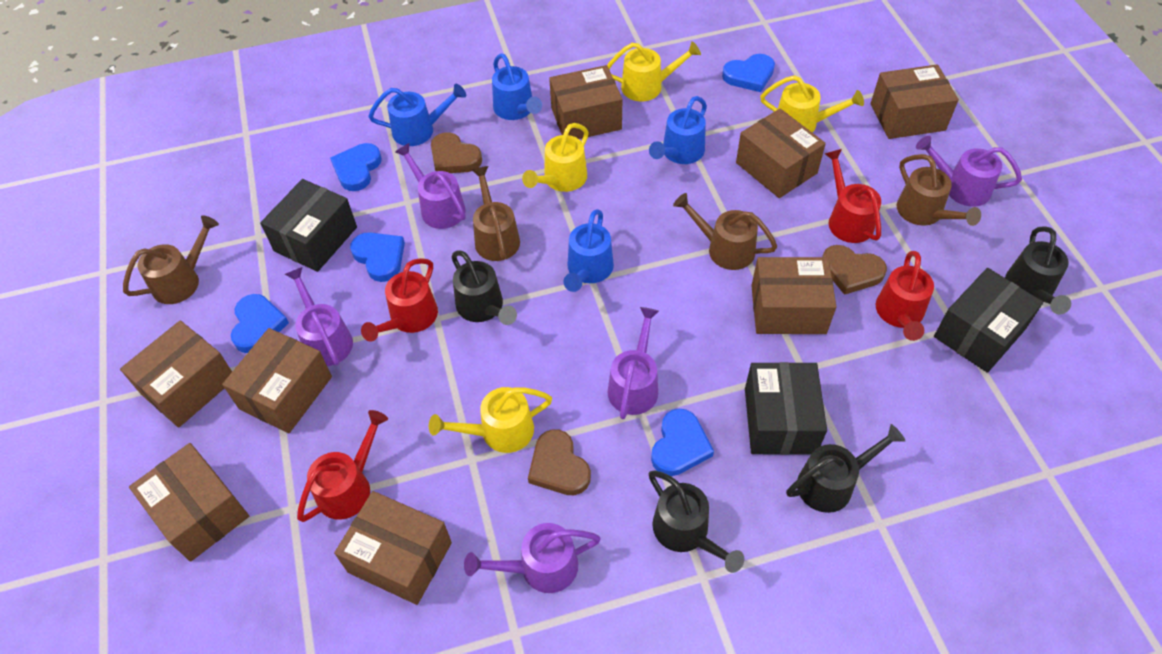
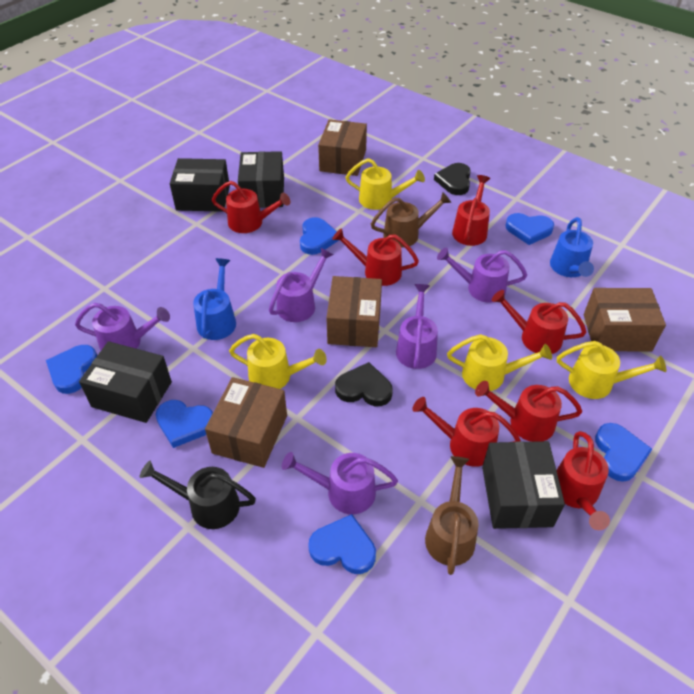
black box: [260,179,357,272] [745,362,827,455] [934,268,1043,373] = 3 -> [79,341,172,423] [170,158,230,212] [238,151,284,208] [482,441,565,529] = 4
black heart: none = 0 -> [335,362,393,406] [434,163,471,195] = 2
black watering can: [452,251,517,325] [649,471,744,573] [786,424,905,513] [1005,226,1071,314] = 4 -> [139,461,256,529] = 1
blue heart: [231,294,289,353] [330,143,382,191] [350,232,405,282] [651,409,714,476] [722,54,775,92] = 5 -> [46,345,97,394] [156,400,213,448] [300,217,339,255] [308,514,376,574] [505,213,554,245] [595,423,652,482] = 6
blue watering can: [368,84,466,146] [492,53,542,120] [564,209,614,292] [649,96,707,164] = 4 -> [193,258,236,340] [550,217,594,277] = 2
brown box: [120,320,232,428] [129,443,249,562] [222,328,332,433] [334,491,452,605] [549,65,622,139] [736,109,826,198] [751,257,836,334] [871,64,959,139] = 8 -> [205,377,287,468] [318,119,367,176] [326,276,382,347] [584,288,666,352] = 4
brown heart: [431,132,482,173] [528,429,591,495] [822,245,887,295] = 3 -> none = 0
brown watering can: [123,215,219,304] [472,166,520,261] [673,193,778,270] [897,154,981,226] = 4 -> [371,192,451,248] [425,456,479,575] = 2
red watering can: [297,410,388,522] [361,258,438,342] [825,149,881,243] [876,251,934,341] = 4 -> [212,181,290,233] [332,228,419,286] [412,397,521,467] [452,175,490,246] [475,381,582,442] [492,290,586,354] [557,431,610,530] = 7

